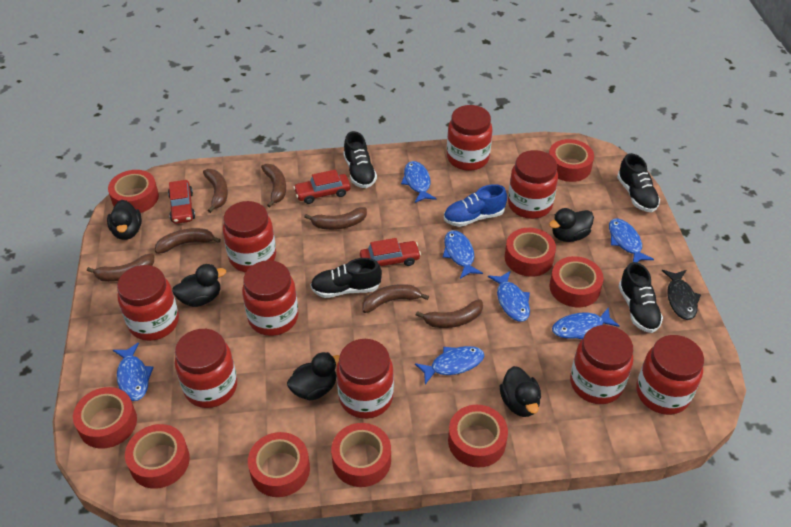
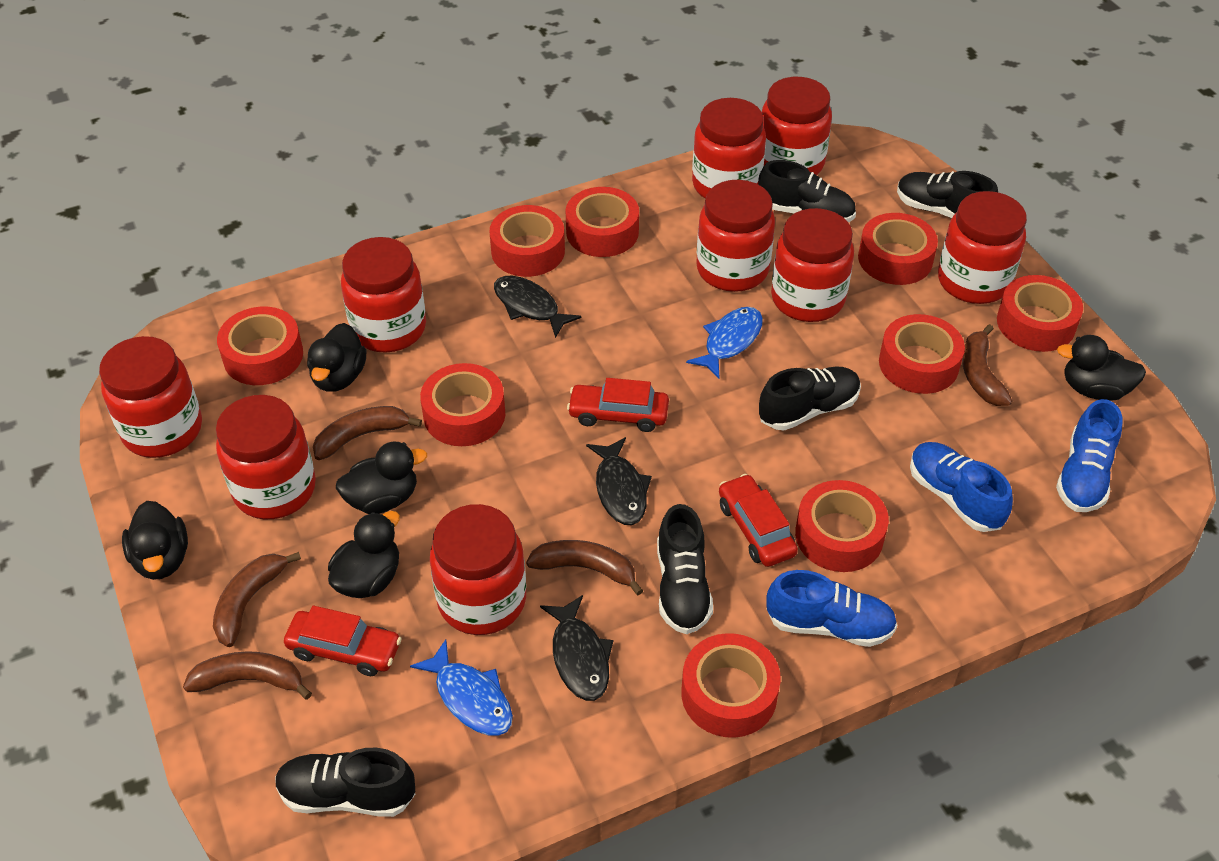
black fish: [662,270,701,320] = 1 -> [494,276,581,338] [540,595,613,701] [586,437,652,525] = 3
black shoe: [310,258,382,298] [343,131,377,188] [617,153,660,212] [618,262,663,333] = 4 -> [275,748,415,817] [657,504,713,634] [758,160,856,222] [759,367,861,430] [897,171,998,218] = 5
blue fish: [113,343,154,401] [401,161,436,203] [415,346,484,384] [443,230,483,279] [488,271,530,322] [552,308,620,339] [609,219,654,262] = 7 -> [410,639,513,736] [686,307,763,378] = 2
blue shoe: [444,184,507,227] = 1 -> [766,570,897,647] [910,442,1013,532] [1056,399,1123,512] = 3
brown banana: [87,254,154,282] [155,228,221,254] [203,169,228,213] [261,164,286,208] [304,207,367,230] [362,284,429,313] [416,299,483,328] = 7 -> [183,651,312,700] [213,552,301,647] [313,406,422,460] [526,540,643,595] [962,324,1012,406] = 5

